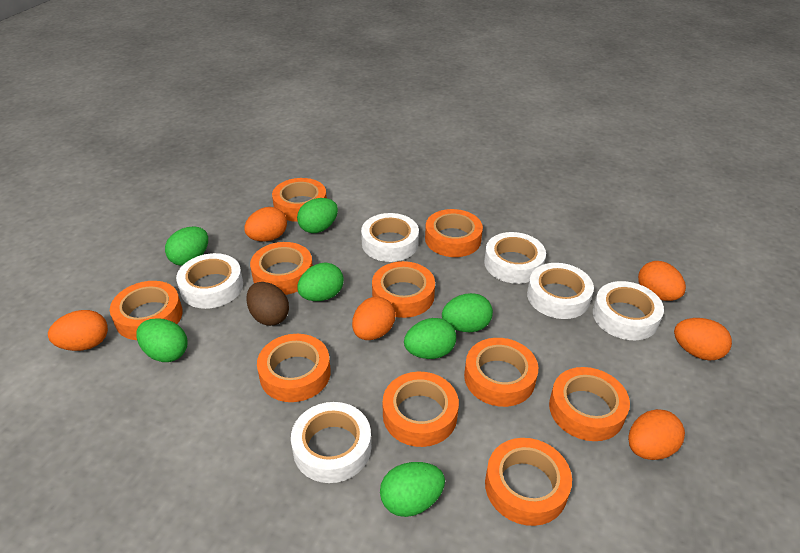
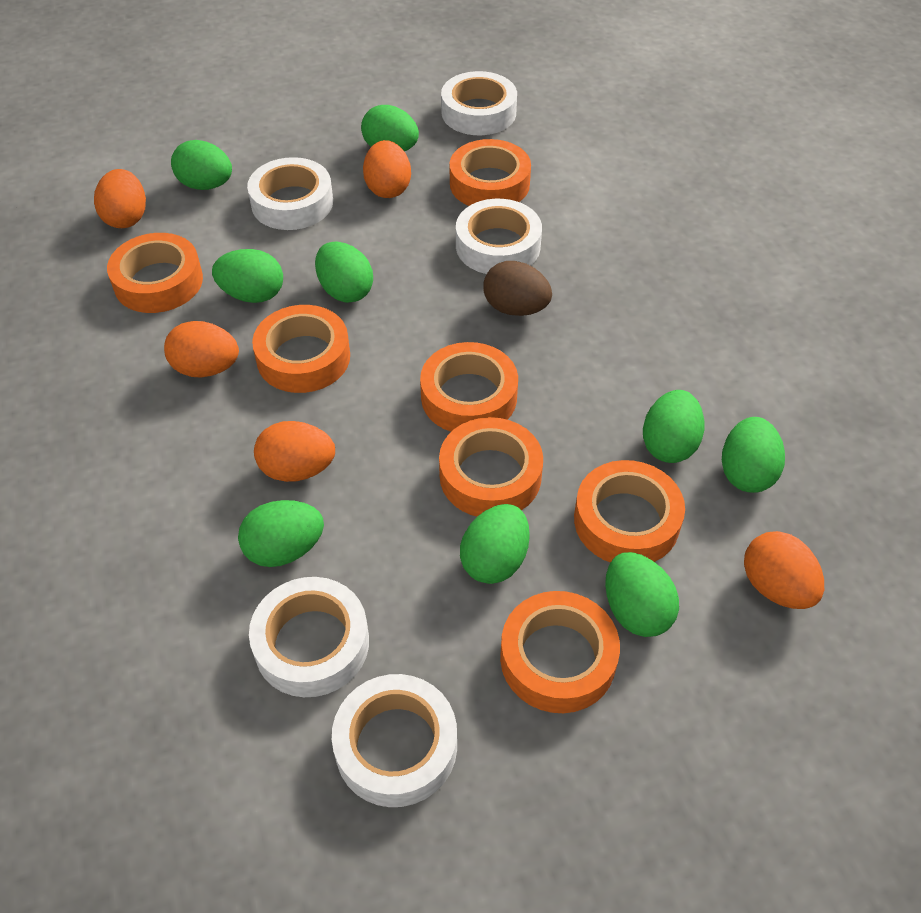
green egg: [136,318,187,362] [165,227,208,266] [297,198,338,233] [297,263,344,301] [380,462,445,517] [404,318,456,359] [442,293,493,332] = 7 -> [171,140,232,190] [212,249,283,303] [238,500,324,567] [315,242,373,303] [361,105,419,151] [460,504,530,584] [605,552,679,637] [643,390,705,463] [722,417,785,493] = 9
orange egg: [48,310,108,351] [244,207,287,242] [352,297,395,340] [628,409,685,460] [638,261,686,301] [674,318,732,361] = 6 -> [94,169,146,228] [164,321,239,378] [254,421,335,482] [363,140,411,198] [744,531,824,609] = 5
orange tape: [110,281,183,340] [250,242,313,295] [257,334,331,402] [272,178,327,222] [372,261,435,318] [383,372,459,447] [425,209,483,257] [464,338,538,407] [485,438,572,526] [549,367,630,441] = 10 -> [107,233,203,313] [252,305,350,393] [420,342,518,432] [439,417,543,517] [450,139,531,206] [500,591,620,713] [574,460,685,563] = 7
white tape: [176,253,243,309] [291,402,371,483] [361,213,419,262] [484,232,546,284] [527,263,594,319] [593,281,664,340] = 6 -> [247,157,333,230] [249,577,369,697] [332,674,457,807] [441,71,517,135] [456,199,542,274] = 5

